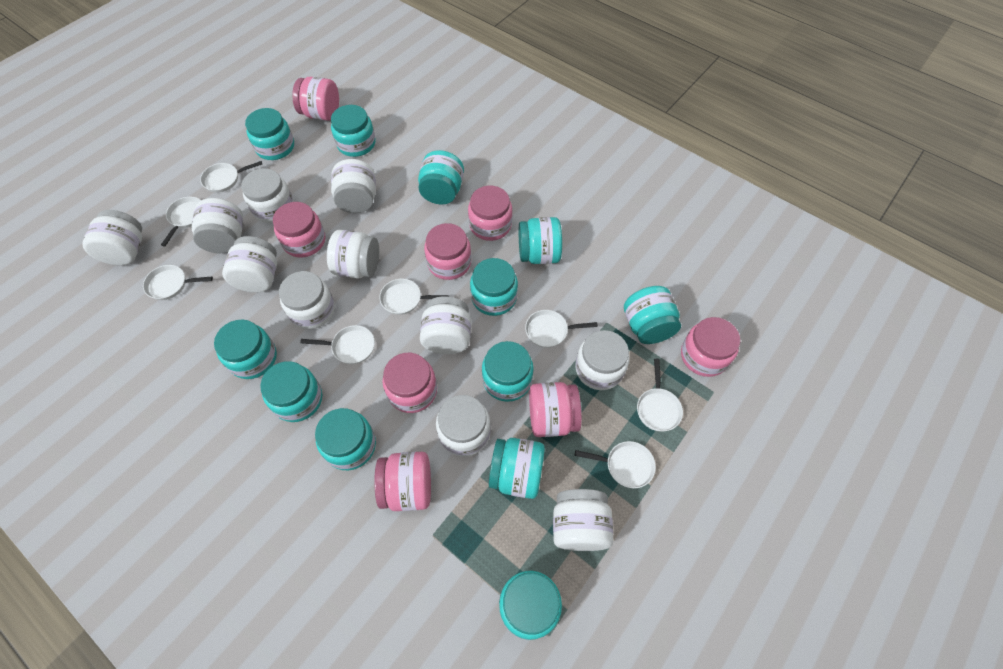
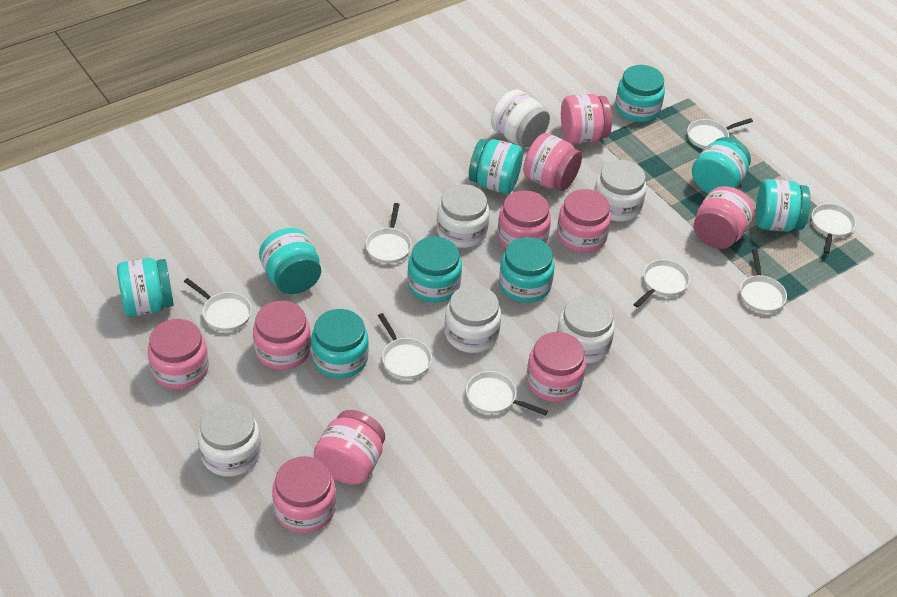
pink jar: [273,202,325,257] [292,77,339,121] [374,452,431,511] [382,353,437,413] [424,223,471,280] [468,186,512,241] [529,382,582,437] [681,317,740,377] = 8 -> [148,319,209,389] [253,301,311,370] [272,456,336,533] [314,410,385,485] [497,190,551,248] [523,133,582,191] [526,332,586,402] [557,189,611,252] [561,94,612,144] [694,186,754,249] = 10
turquoise jar: [214,320,277,379] [245,108,294,160] [260,361,322,422] [315,408,376,470] [331,105,376,157] [418,150,464,205] [470,258,518,316] [482,341,534,402] [489,438,545,499] [499,571,562,640] [519,217,562,264] [624,286,681,344] = 12 -> [117,258,174,317] [259,228,321,294] [311,309,369,379] [407,237,462,303] [469,139,523,194] [499,237,554,303] [615,65,665,122] [692,137,751,194] [756,179,810,232] = 9
white jar: [82,210,142,265] [192,198,243,253] [222,236,277,293] [241,168,294,223] [279,271,335,329] [327,230,379,279] [331,159,376,213] [420,296,471,354] [436,395,491,457] [553,489,613,551] [575,330,629,390] = 11 -> [198,402,261,477] [437,184,489,248] [445,285,501,353] [491,90,550,147] [557,295,615,363] [594,160,646,221] = 6

